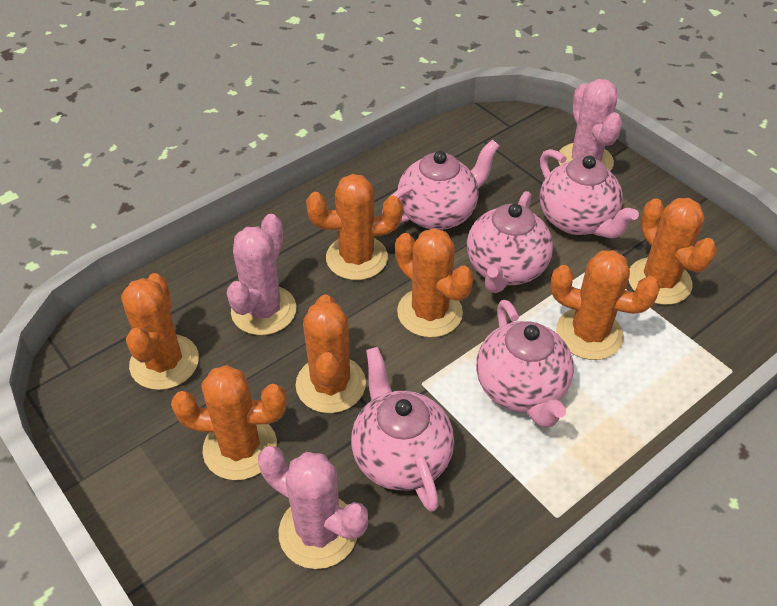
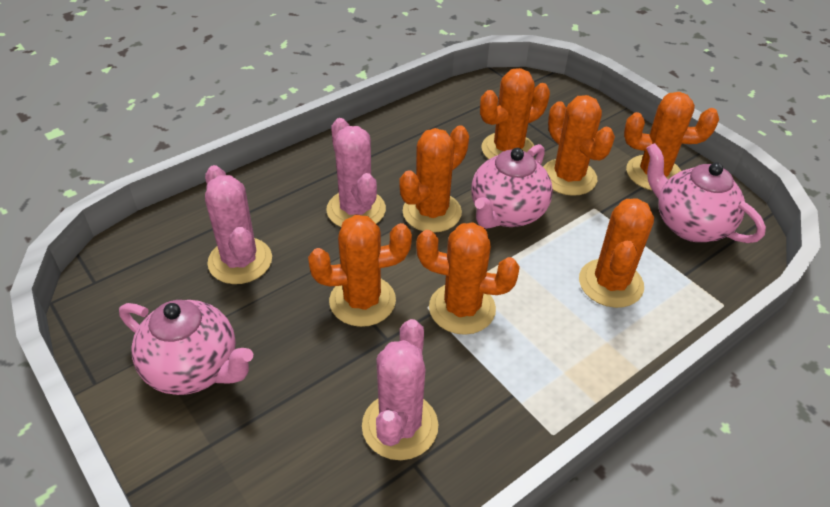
pink teapot: [351,347,454,512] [382,139,500,230] [467,191,553,293] [476,300,574,428] [540,149,639,238] = 5 -> [119,300,253,395] [471,144,553,229] [646,143,766,243] = 3

